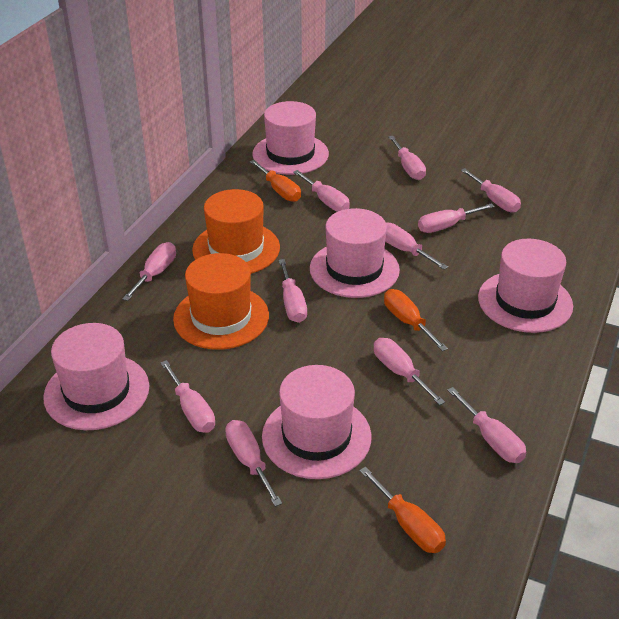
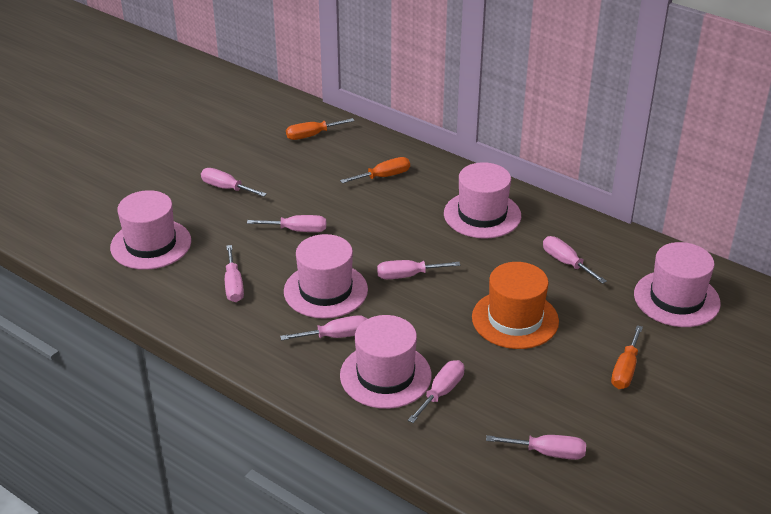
orange hat: [173,253,269,350] [192,189,280,274] = 2 -> [472,262,559,349] = 1
pink screwdriver: [122,242,176,301] [160,360,215,433] [225,420,282,507] [279,259,307,323] [293,170,350,212] [374,338,445,405] [385,222,448,269] [388,136,426,180] [418,203,495,233] [447,387,526,463] [461,168,521,212] = 11 -> [201,168,267,197] [225,245,244,302] [247,215,326,232] [280,315,367,340] [377,260,460,279] [408,360,465,423] [486,435,586,460] [543,236,607,284] = 8

